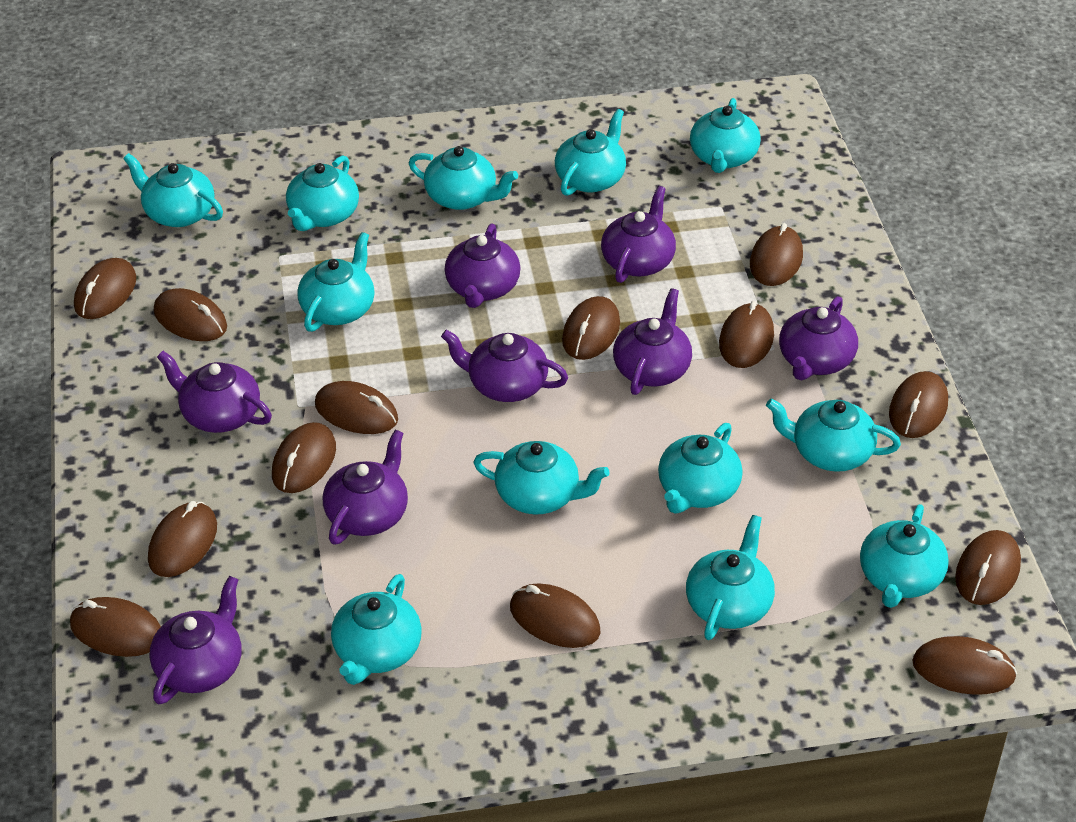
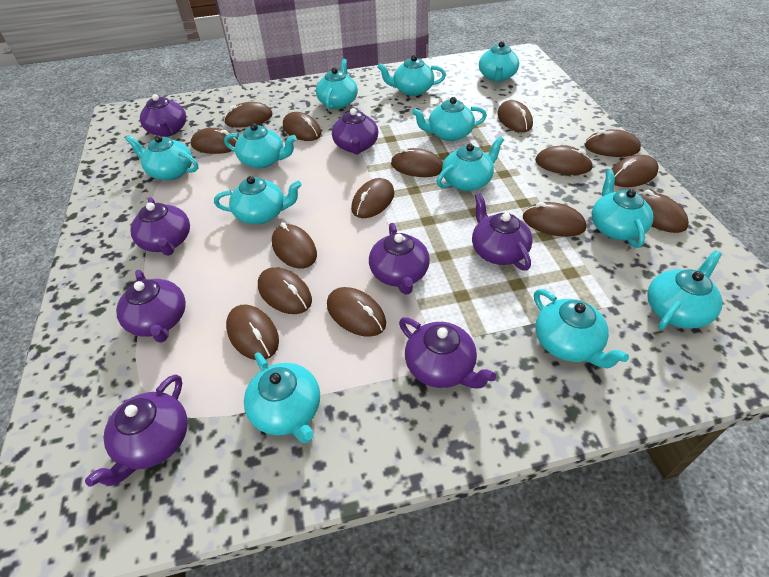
brown mouse: [70,597,161,657] [74,258,136,319] [148,501,217,577] [154,288,227,341] [272,422,336,493] [315,381,398,434] [510,583,600,648] [562,296,620,360] [719,301,774,368] [750,223,803,286] [889,371,948,438] [912,636,1017,695] [955,530,1021,605] = 13 -> [191,128,238,154] [224,102,273,127] [226,305,279,360] [258,267,312,314] [272,222,317,269] [283,112,321,141] [327,287,386,337] [351,178,394,218] [391,148,443,177] [497,100,533,132] [523,202,586,237] [535,146,593,175] [584,129,641,157] [612,155,659,187] [638,190,689,233] = 15

